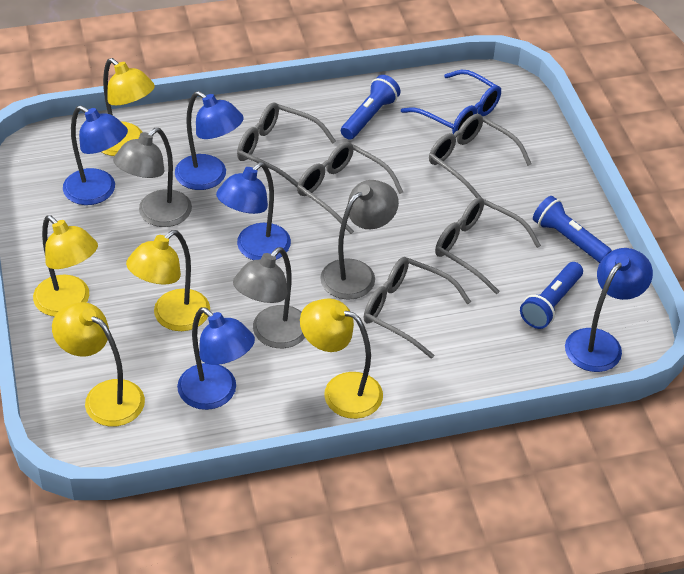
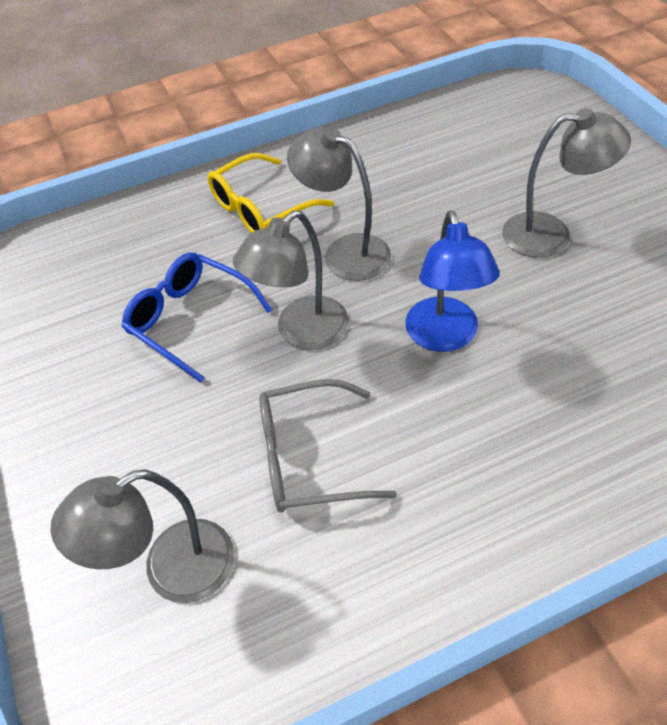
blue flashlight: [341,75,401,140] [520,262,583,329] [533,196,612,263] = 3 -> none = 0
blue lamp: [63,106,128,205] [175,91,244,190] [177,307,255,410] [216,162,291,260] [565,248,653,372] = 5 -> [405,210,500,352] = 1
grey glasses: [237,102,336,187] [297,142,403,234] [364,257,471,359] [429,114,531,198] [435,197,541,294] = 5 -> [259,379,397,513] = 1
grey lamp: [113,128,192,227] [233,247,305,348] [320,180,399,300] = 3 -> [51,469,234,603] [233,210,349,350] [287,127,391,281] [502,108,631,258] = 4
yellow glasses: none = 0 -> [207,153,334,233] = 1
yellow lamp: [33,215,98,316] [52,302,145,427] [102,58,155,156] [126,230,210,331] [300,299,383,419] = 5 -> none = 0

